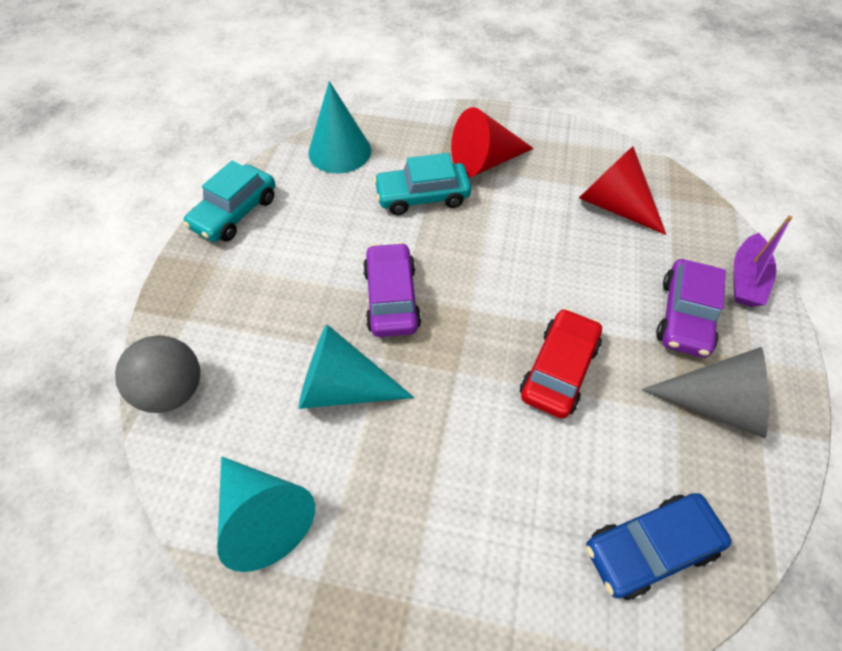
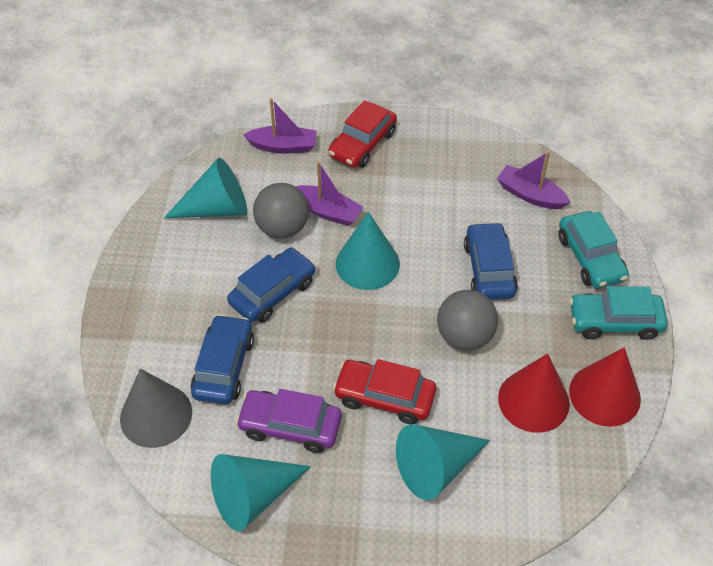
blue car: [586,493,732,600] = 1 -> [191,314,254,404] [227,247,315,323] [464,222,518,300] = 3
grey ball: [115,335,200,413] = 1 -> [253,183,309,239] [437,290,498,351] = 2
purple boat: [734,215,793,307] = 1 -> [244,98,317,153] [295,162,364,226] [497,151,570,209] = 3
purple car: [363,242,421,337] [656,259,726,358] = 2 -> [236,389,342,453] = 1
red car: [520,308,602,419] = 1 -> [328,100,397,168] [333,359,436,424] = 2
turquoise cone: [217,457,315,572] [299,324,414,409] [308,81,371,173] = 3 -> [164,158,247,218] [211,454,311,531] [336,212,400,290] [396,424,490,500] = 4

